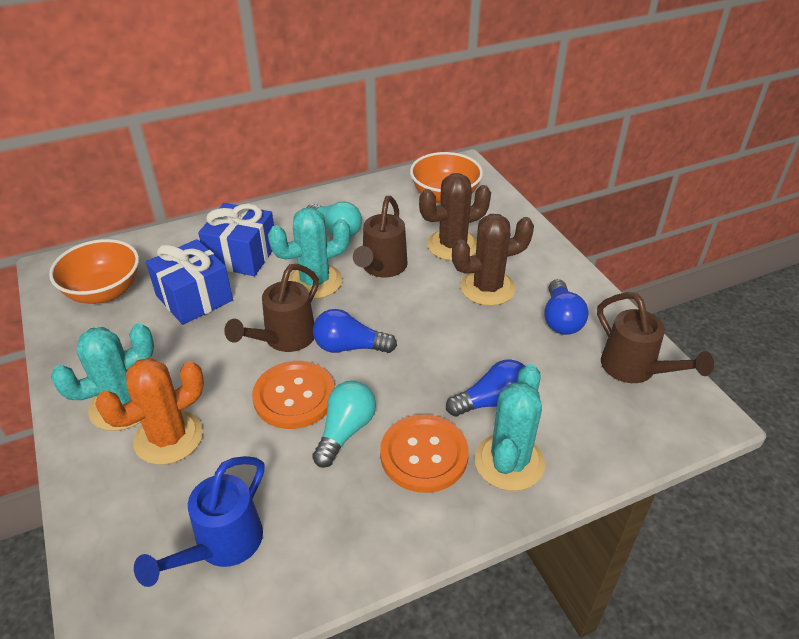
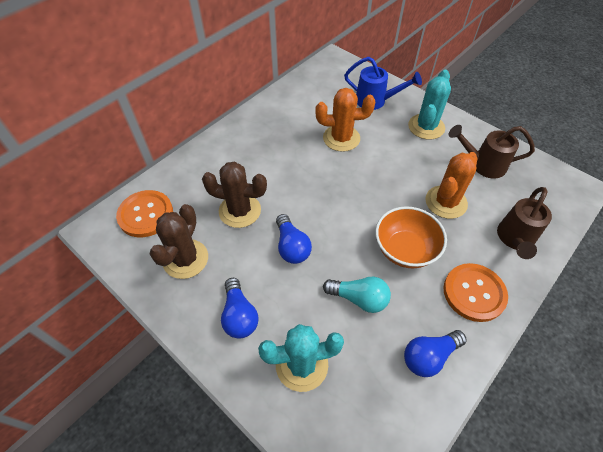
blue gift: [146,239,233,325] [198,203,274,276] = 2 -> none = 0
brown watering can: [224,264,319,352] [353,196,408,278] [597,292,714,383] = 3 -> [449,125,535,179] [497,187,552,259] = 2
orange bowl: [49,239,139,304] [410,152,483,204] = 2 -> [375,206,447,269] = 1
orange cactus: [95,358,204,465] = 1 -> [316,88,375,152] [425,152,478,219] = 2
turquoise cactus: [51,323,154,431] [268,208,350,299] [475,364,545,491] = 3 -> [258,324,344,392] [408,70,451,140] = 2
turquoise light bulb: [307,201,362,238] [312,381,376,468] = 2 -> [323,276,391,313] = 1

